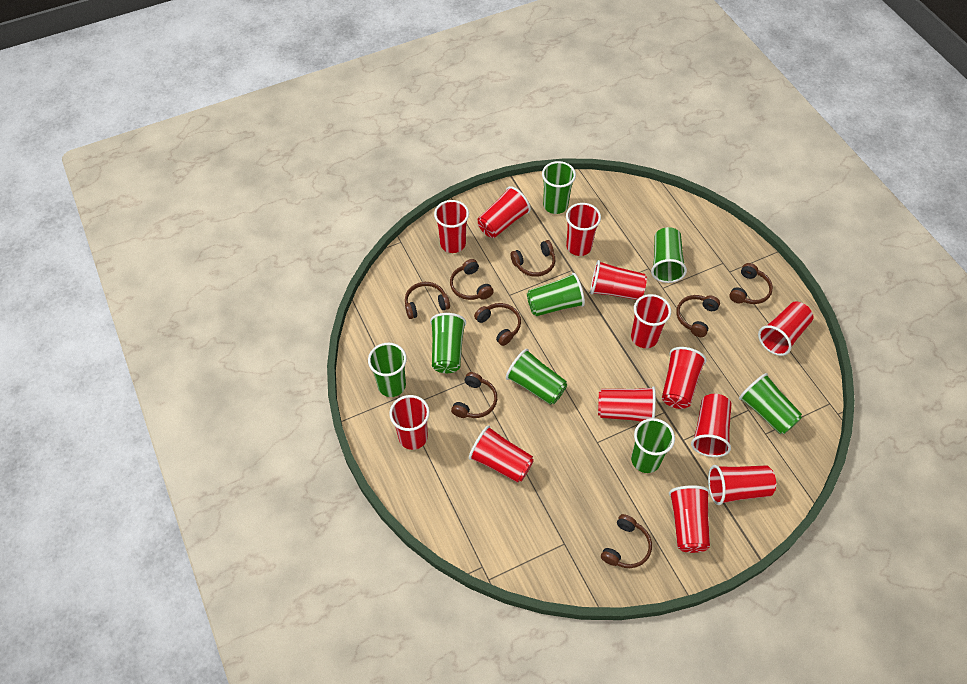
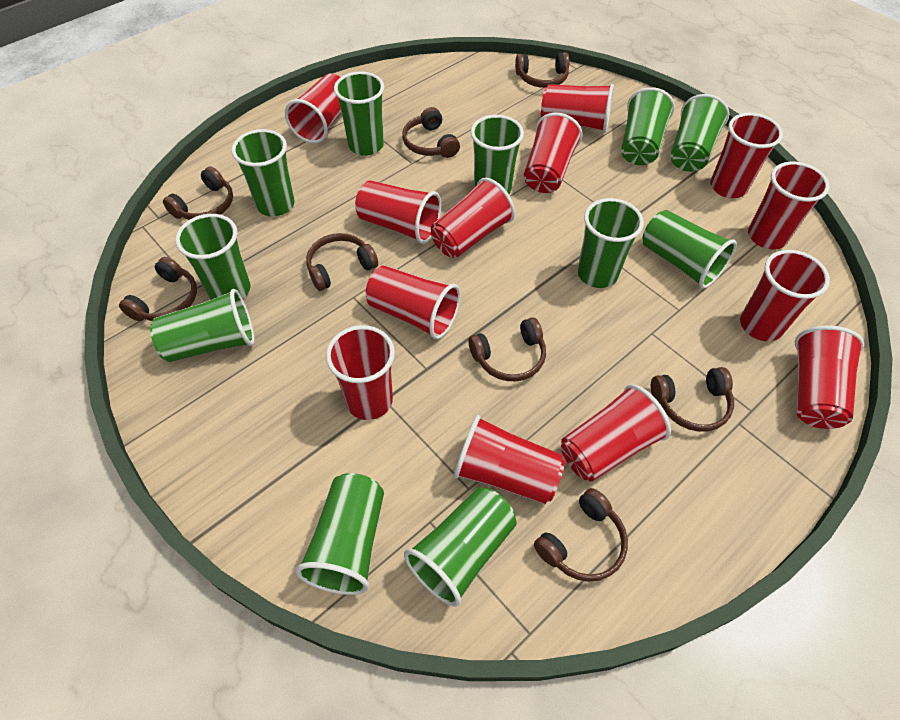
green cup: [368,343,407,397] [430,313,466,373] [506,349,567,405] [527,273,585,316] [542,161,576,214] [631,418,675,473] [651,227,687,283] [739,373,802,434] = 8 -> [150,289,254,362] [175,214,251,300] [231,129,295,216] [296,473,384,595] [334,71,384,156] [404,487,517,607] [471,115,524,194] [577,198,644,288] [621,87,675,165] [642,210,737,289] [670,94,729,172] = 11

